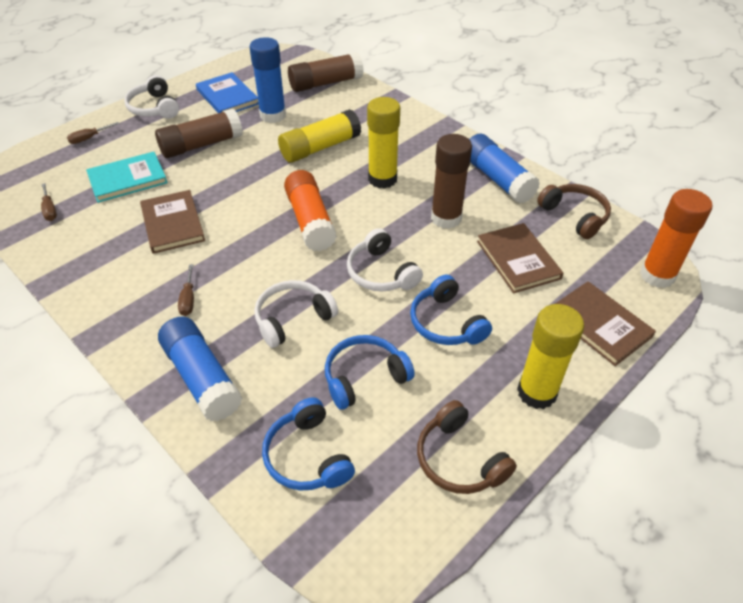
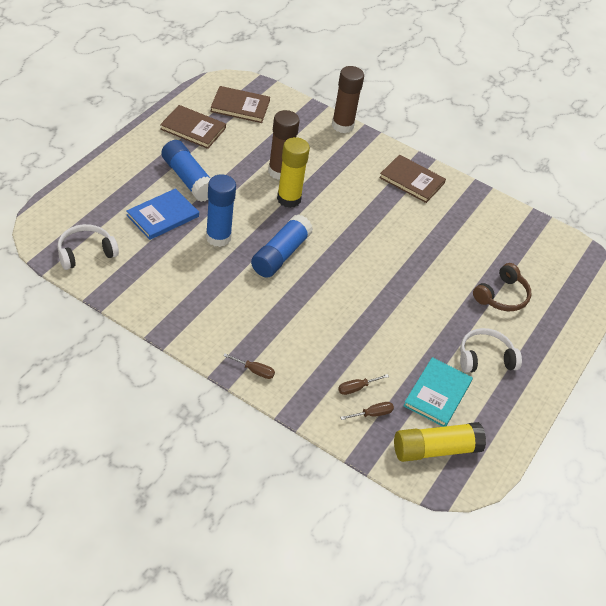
blue headphones: [262,398,355,491] [325,335,415,410] [410,275,492,345] = 3 -> none = 0
brown glue stick: [155,109,243,158] [288,52,364,92] [431,134,472,229] = 3 -> [268,110,300,180] [332,66,364,133] = 2
brown headphones: [417,400,517,494] [537,184,611,239] = 2 -> [473,263,531,311] = 1
orange glue stick: [284,170,337,251] [640,189,712,288] = 2 -> none = 0
white headphones: [124,75,179,119] [254,280,338,348] [347,228,423,292] = 3 -> [57,224,119,270] [460,328,522,373] = 2
yellow glue stick: [278,109,361,163] [367,97,400,189] [517,304,584,409] = 3 -> [277,137,310,208] [394,422,486,462] = 2

